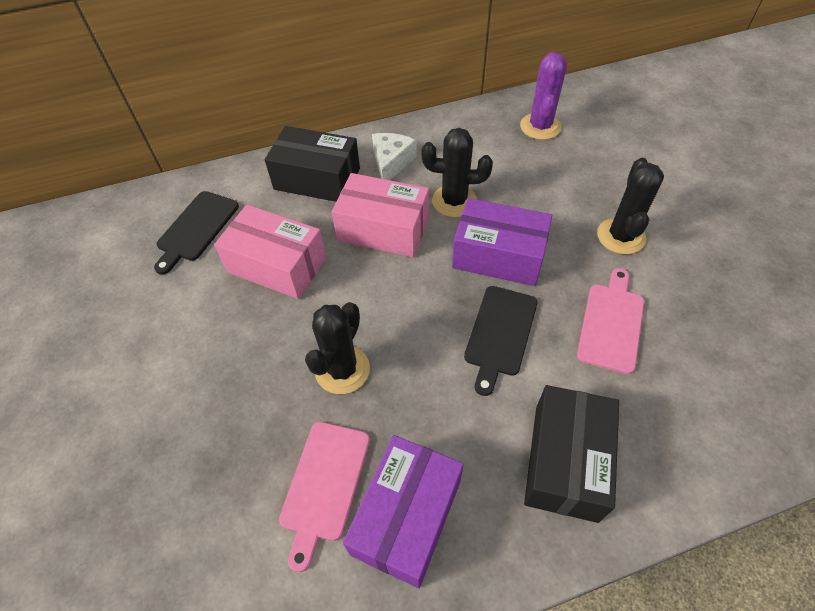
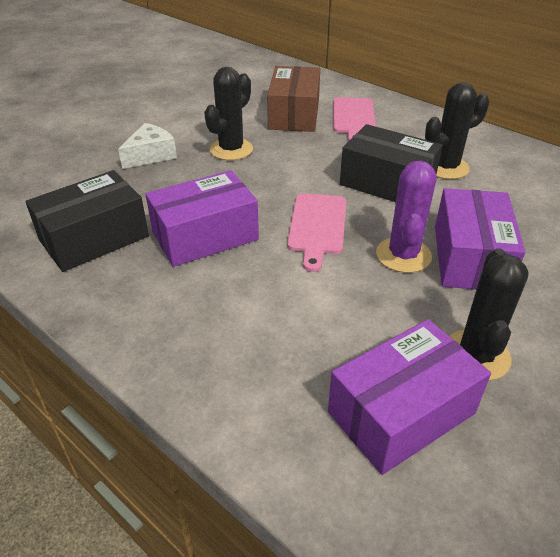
black cutting board: [154,191,239,275] [464,286,538,396] = 2 -> none = 0
brown box: none = 0 -> [267,66,320,132] = 1
pink box: [214,205,326,299] [332,173,429,257] = 2 -> none = 0
purple box: [343,435,464,588] [452,198,552,286] = 2 -> [146,170,259,267] [328,319,491,475] [435,188,525,290] = 3

